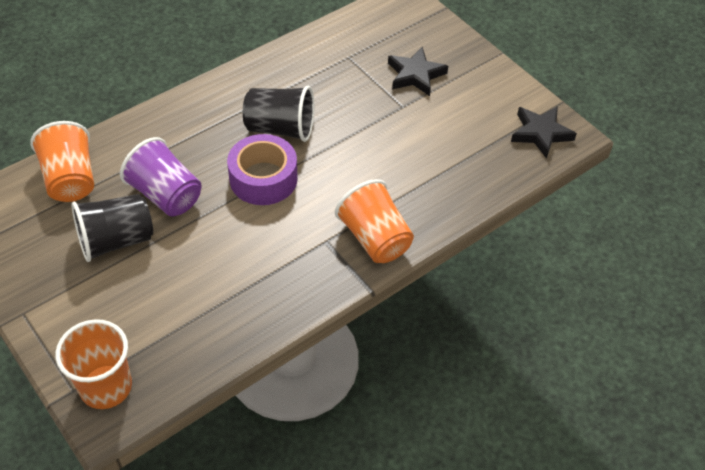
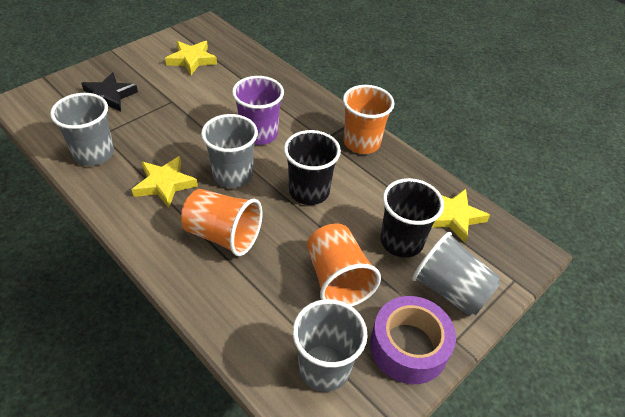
black star: [388,47,448,96] [511,106,577,159] = 2 -> [81,72,138,112] = 1
grey cup: none = 0 -> [50,93,114,166] [201,114,258,188] [293,299,368,392] [412,232,501,316] = 4
yellow star: none = 0 -> [132,156,198,208] [165,41,217,75] [432,189,490,243] = 3

